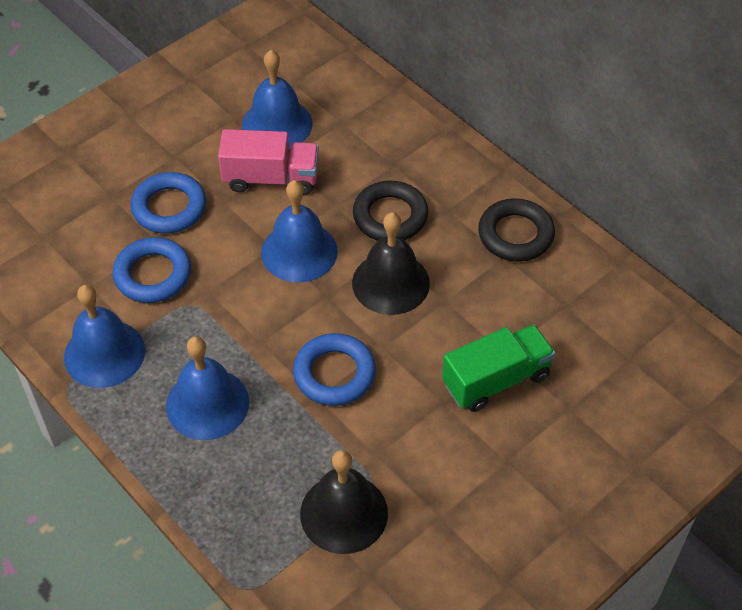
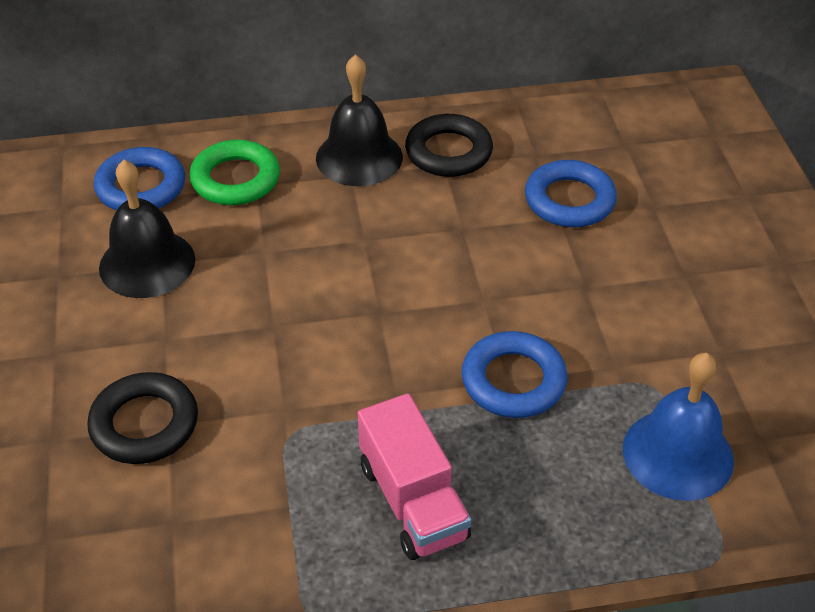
blue bell: [64,285,145,388] [166,337,249,440] [242,50,313,149] [261,180,338,283] = 4 -> [623,353,734,501] = 1
green ring: none = 0 -> [189,140,280,205] = 1
green truck: [442,324,555,412] = 1 -> none = 0

